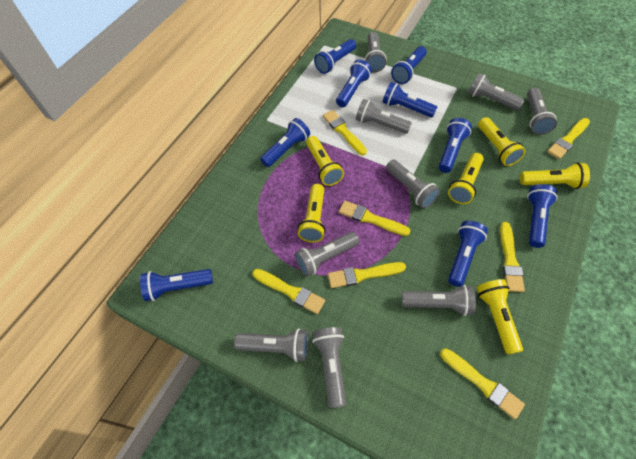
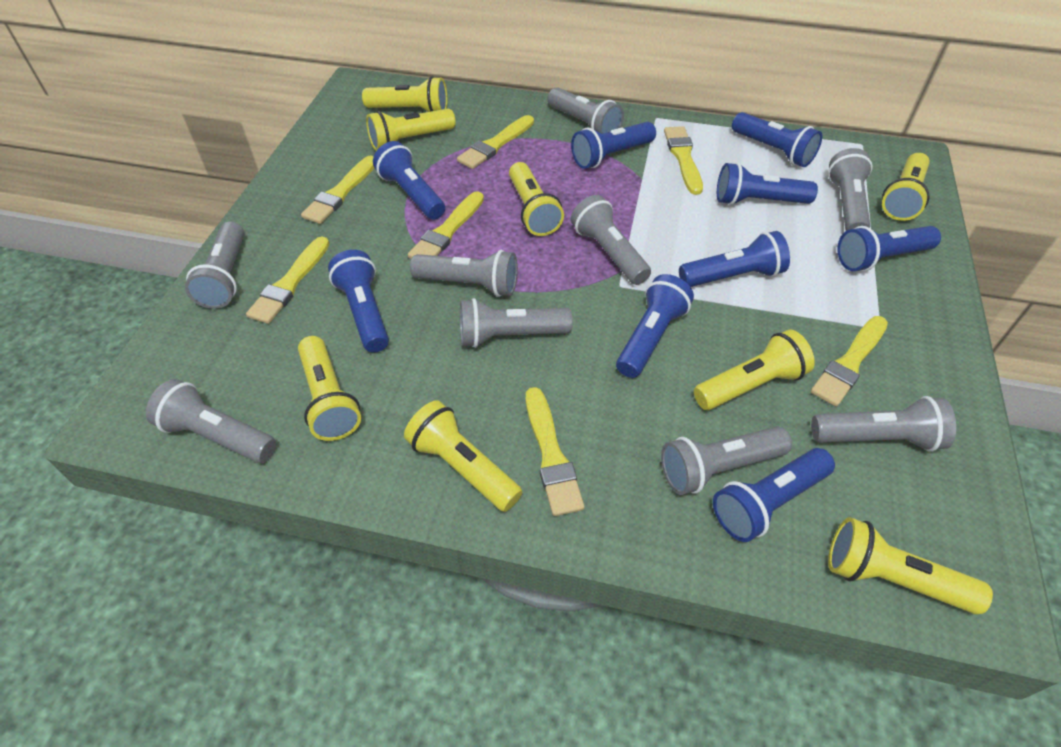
yellow flashlight: [298,184,326,242] [306,136,344,186] [448,153,484,204] [477,279,523,355] [478,117,525,166] [520,162,590,189] = 6 -> [298,336,361,441] [362,76,447,112] [366,109,456,151] [404,400,523,512] [509,162,564,236] [694,330,815,410] [828,517,993,614] [882,153,930,221] = 8

